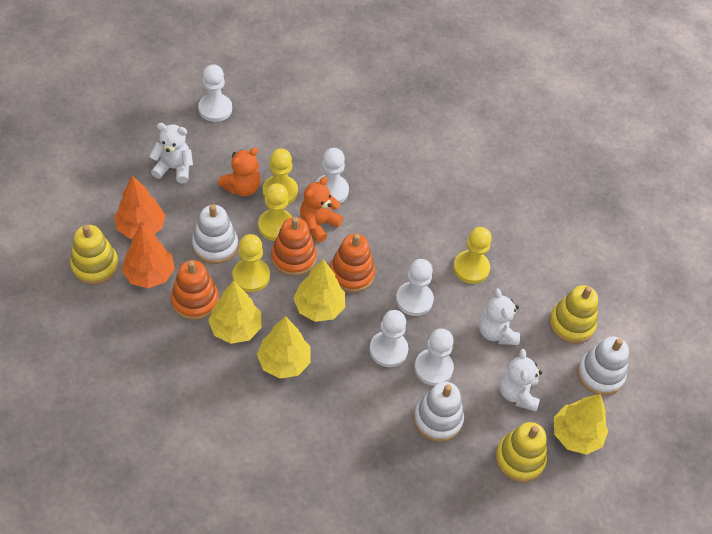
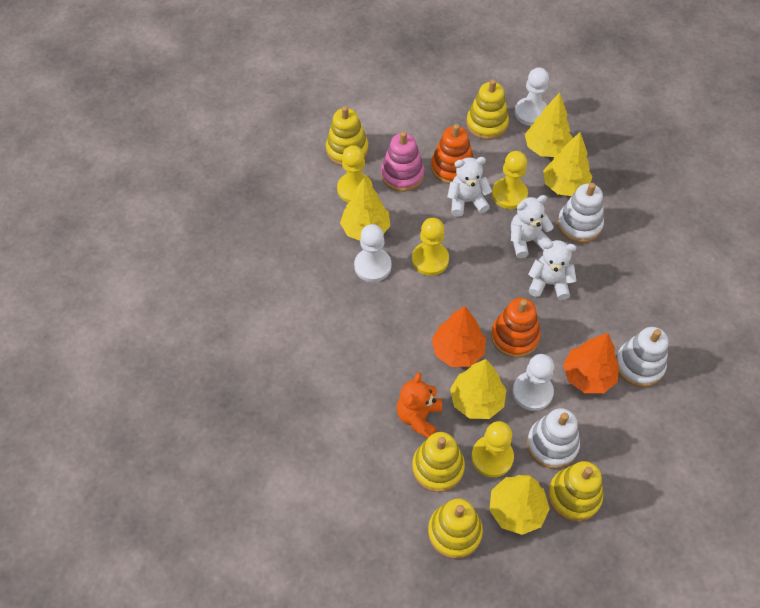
orange stacking toy: [171,260,219,320] [271,217,317,276] [330,234,375,293] = 3 -> [431,124,474,184] [491,298,540,358] = 2
orange teddy bear: [218,147,261,196] [300,177,343,243] = 2 -> [397,372,442,438] = 1
pink stacking toy: none = 0 -> [381,131,424,192] = 1
white pawn: [198,64,232,122] [316,148,349,203] [369,310,408,367] [396,259,434,316] [414,329,454,386] = 5 -> [354,224,392,282] [513,354,554,411] [515,67,549,126] = 3
yellow stacking toy: [70,225,119,285] [495,422,547,483] [549,285,598,344] = 3 -> [326,106,369,166] [412,432,465,492] [428,499,483,559] [466,79,509,140] [548,461,603,522] = 5
yellow tree: [208,281,261,344] [257,316,311,379] [293,259,345,322] [554,394,608,455] = 4 -> [340,178,390,241] [450,359,506,419] [489,475,550,535] [525,93,573,157] [543,132,593,196] = 5

